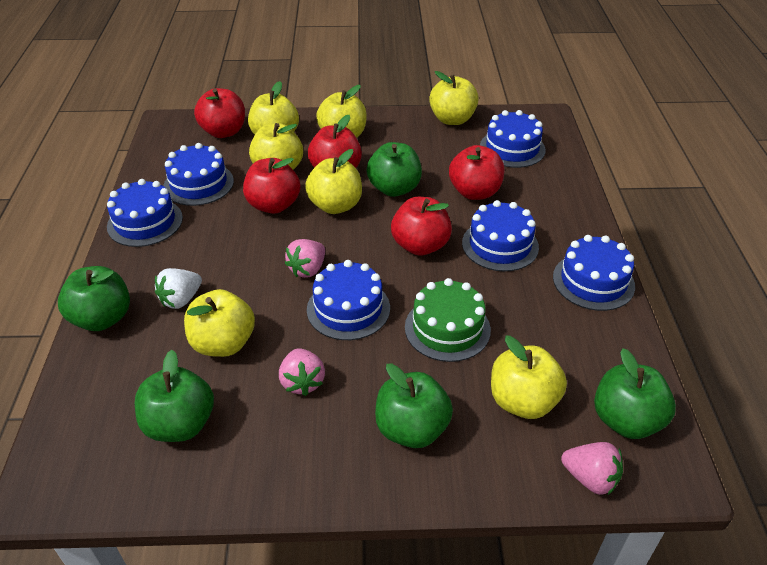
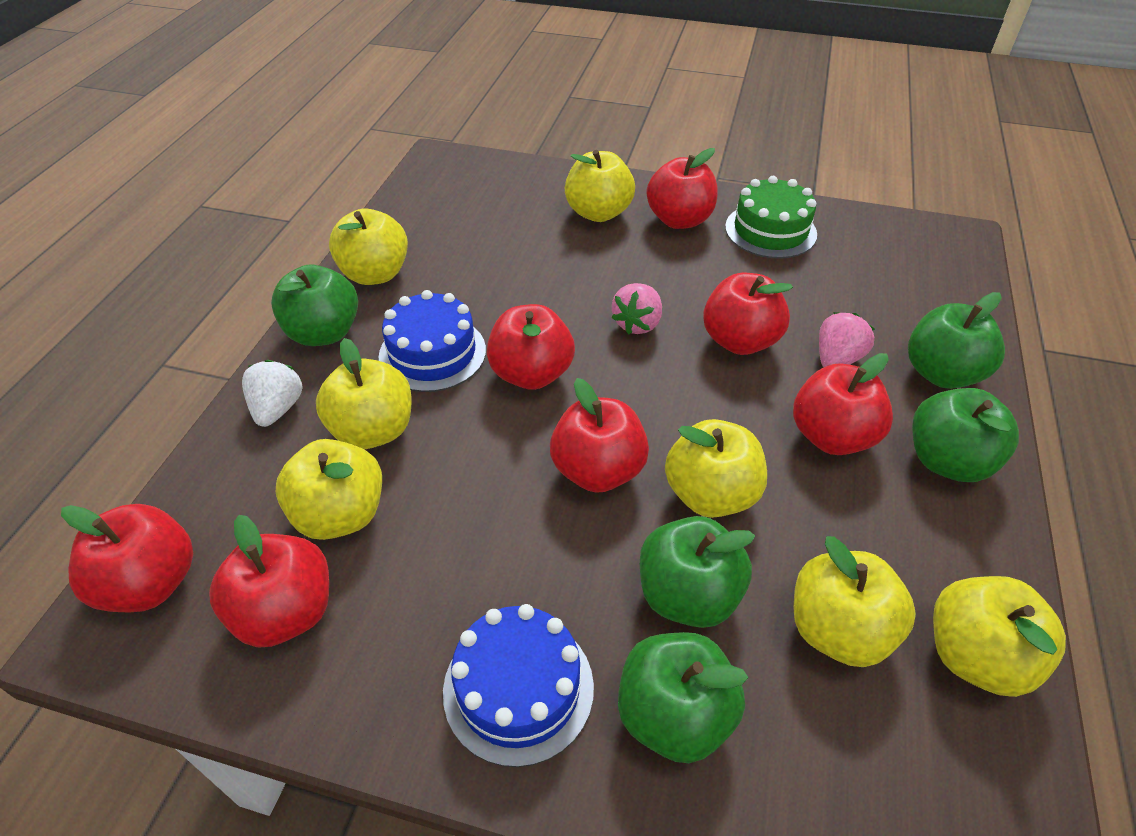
blue cake: [107,179,183,247] [163,143,234,206] [307,260,390,340] [462,200,539,272] [480,110,546,168] [553,235,635,311] = 6 -> [378,290,486,392] [443,604,594,767] = 2
pink strawberry: [279,348,325,396] [285,239,325,278] [561,442,623,495] = 3 -> [611,283,662,334] [819,312,875,368] = 2
red apple: [194,88,245,138] [243,158,300,214] [308,115,362,168] [391,197,452,256] [449,145,504,200] = 5 -> [61,504,193,612] [209,515,329,647] [487,304,575,390] [550,378,649,493] [647,148,717,229] [703,273,793,355] [793,353,893,455] = 7

